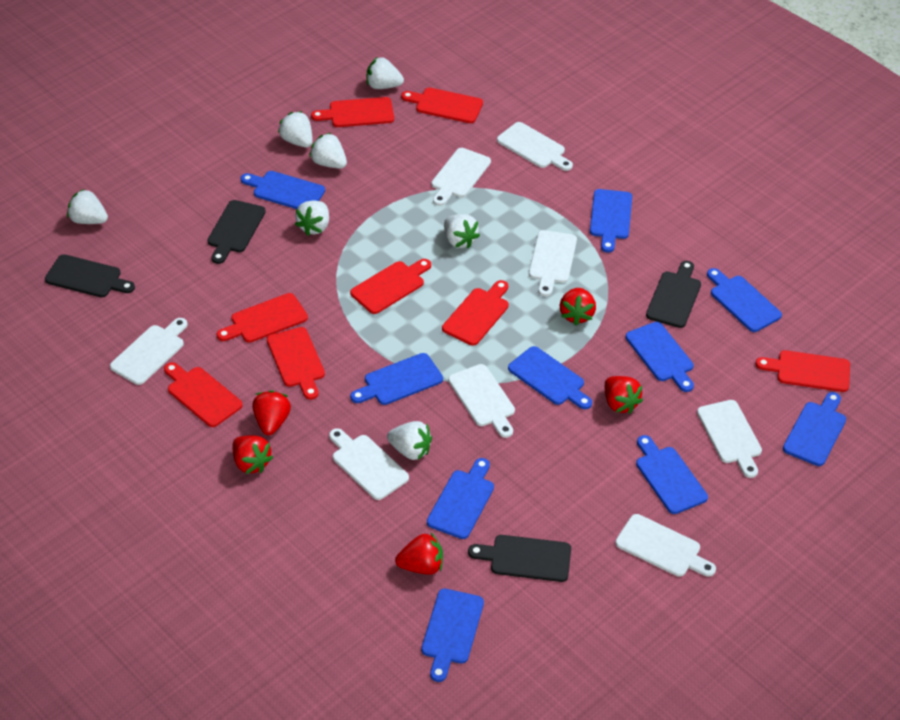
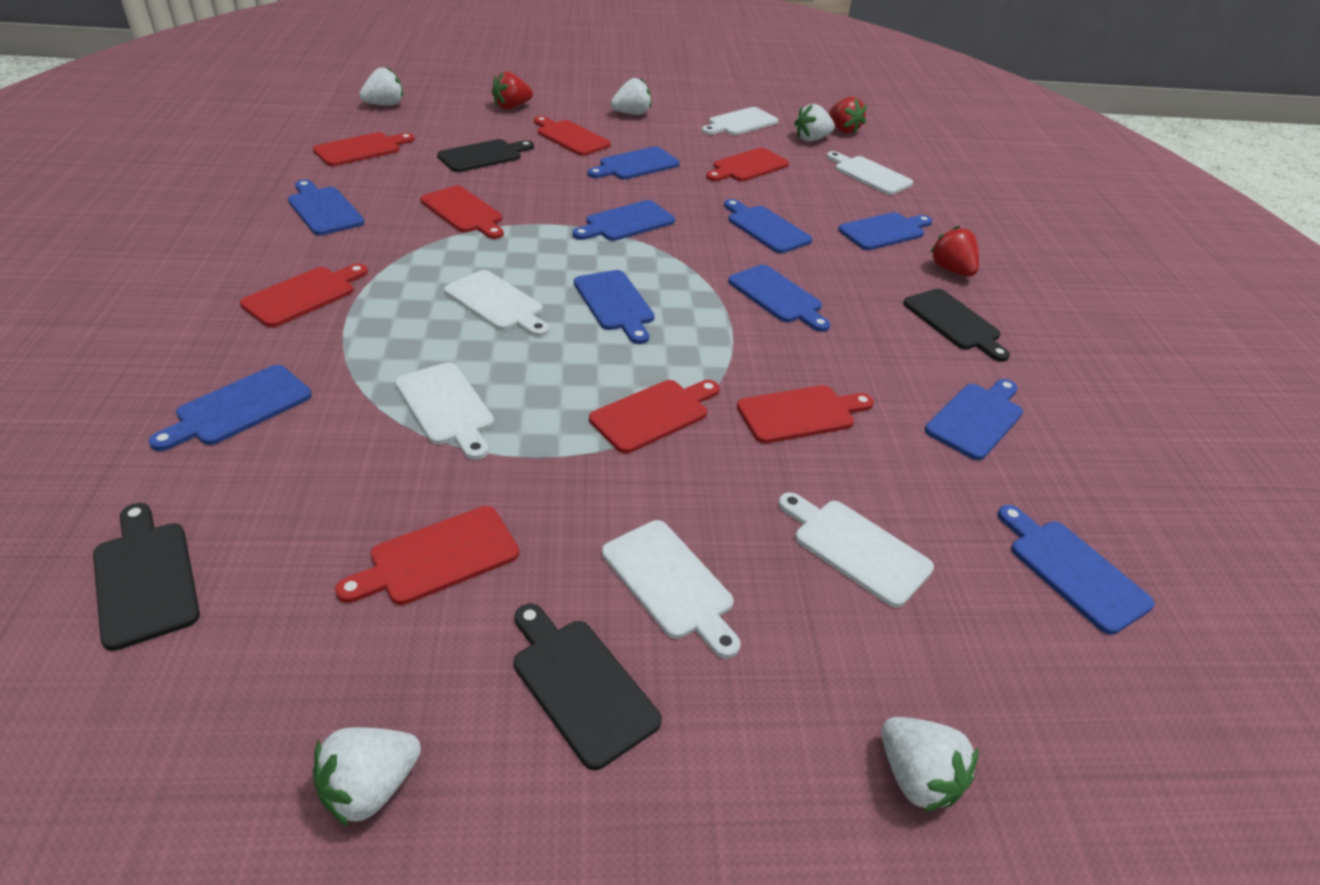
red strawberry: [232,435,273,474] [252,390,291,435] [395,533,443,575] [560,288,596,325] [605,376,643,414] = 5 -> [492,71,533,110] [829,97,867,134] [930,226,979,277] = 3
white cutting board: [110,318,187,385] [329,428,409,500] [431,148,491,206] [448,364,515,438] [497,122,573,171] [529,230,577,296] [615,514,716,577] [697,400,762,478] = 8 -> [395,362,494,460] [444,270,549,337] [602,520,741,658] [702,107,779,135] [778,492,934,608] [827,151,913,195] = 6
white strawberry: [67,189,108,224] [278,111,313,148] [295,201,329,236] [309,133,347,169] [367,57,404,89] [387,421,432,460] [444,214,480,249] = 7 -> [313,727,421,827] [359,67,403,106] [611,78,651,115] [794,104,835,142] [881,717,978,812] = 5

